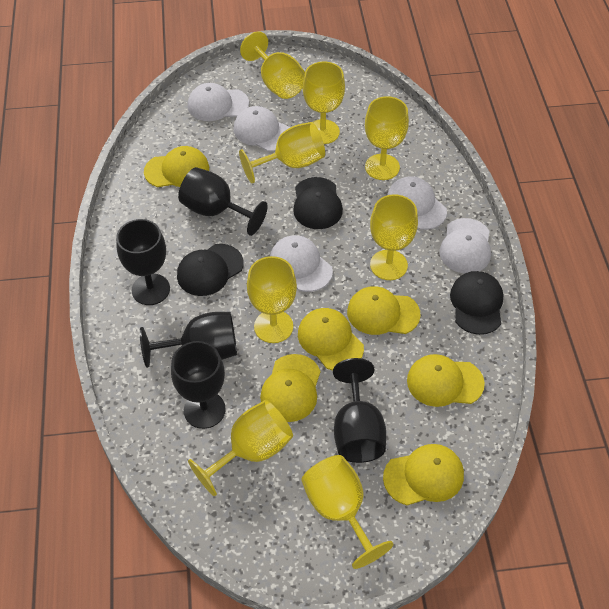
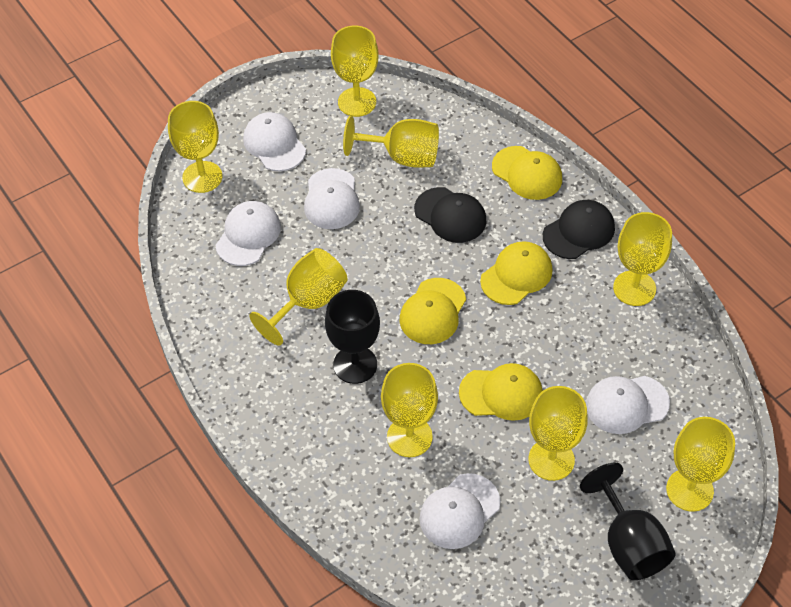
black cap: [177,244,244,296] [293,177,343,229] [450,271,503,335] = 3 -> [414,187,486,243] [543,200,615,259] = 2
black goblet: [116,219,170,305] [140,312,237,368] [171,341,226,429] [178,167,268,236] [333,358,386,463] = 5 -> [325,290,380,384] [580,463,676,580] = 2
yellow cap: [144,146,209,187] [260,354,321,422] [298,308,364,370] [347,286,421,335] [383,444,464,505] [407,354,485,407] = 6 -> [400,278,466,344] [459,363,543,421] [480,241,553,305] [492,146,562,200] = 4

